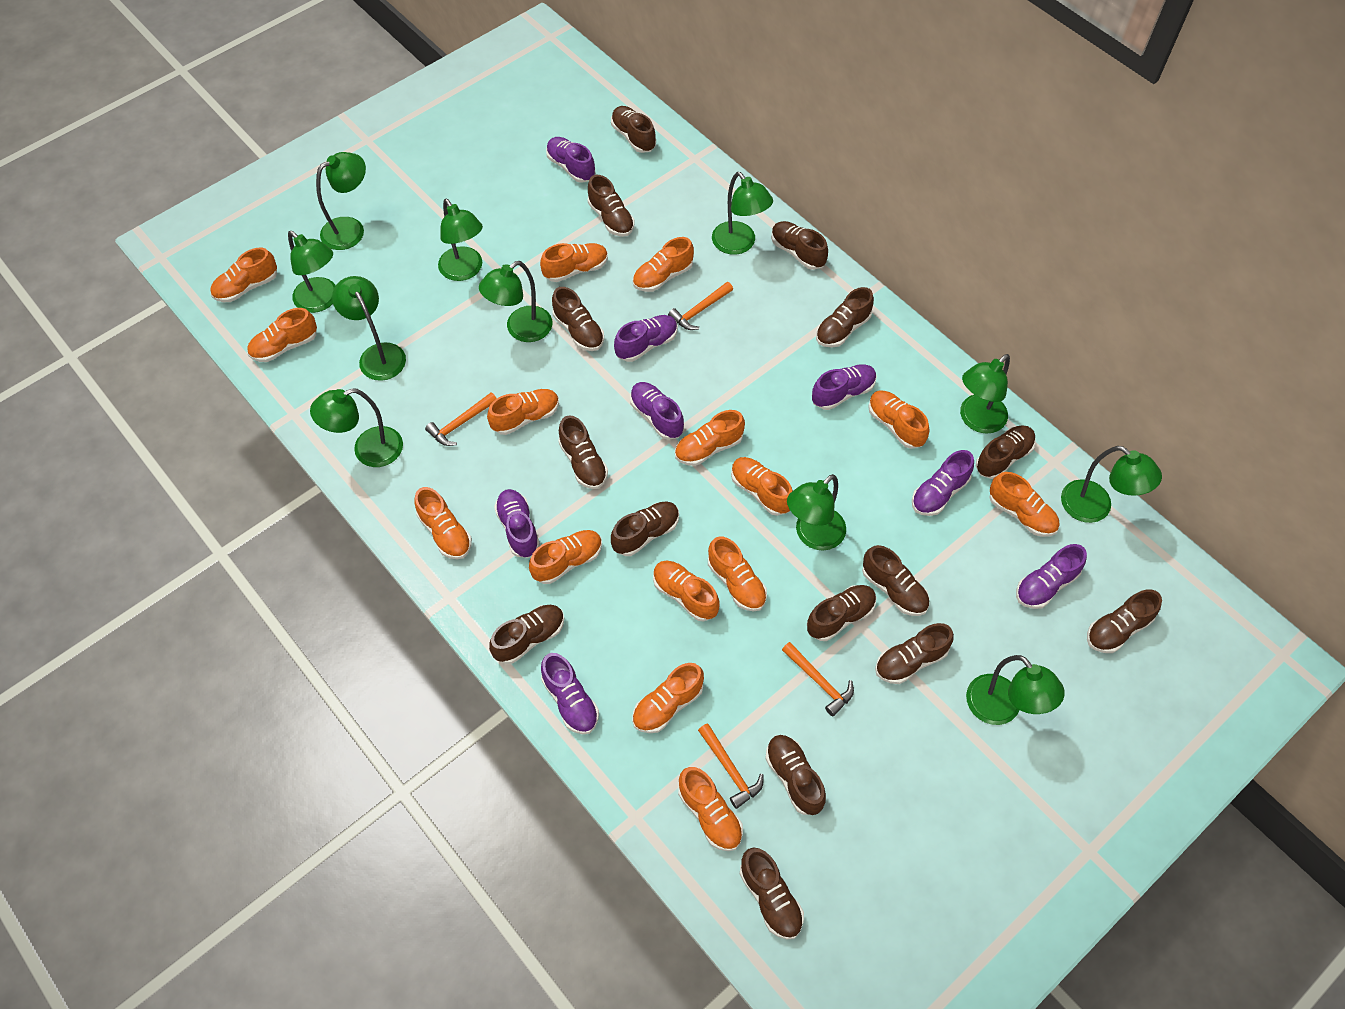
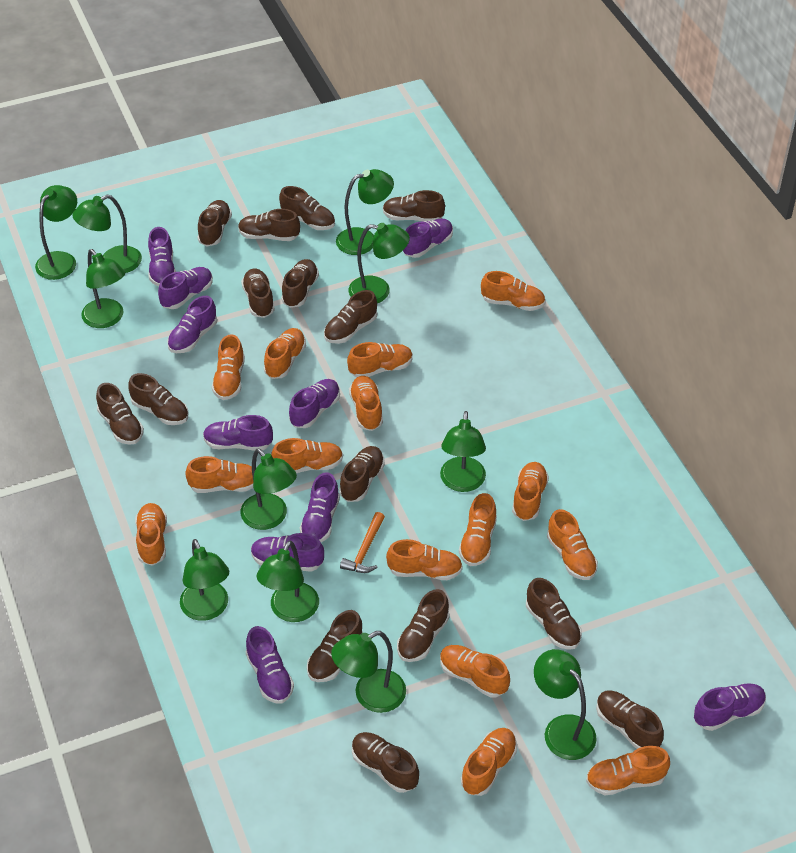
orange hammer: [425,393,497,446] [668,282,733,330] [698,723,764,809] [782,642,854,716] = 4 -> [340,512,385,573] = 1
purple shoe: [494,489,540,558] [541,653,599,734] [546,137,596,183] [614,315,678,362] [630,382,684,440] [812,364,877,410] [912,450,974,516] [1016,544,1087,609] = 8 -> [148,227,176,286] [158,267,213,309] [167,296,217,353] [203,415,273,451] [246,626,294,703] [251,533,324,572] [289,379,340,428] [300,472,340,542] [403,219,453,258] [694,683,766,731] = 10

